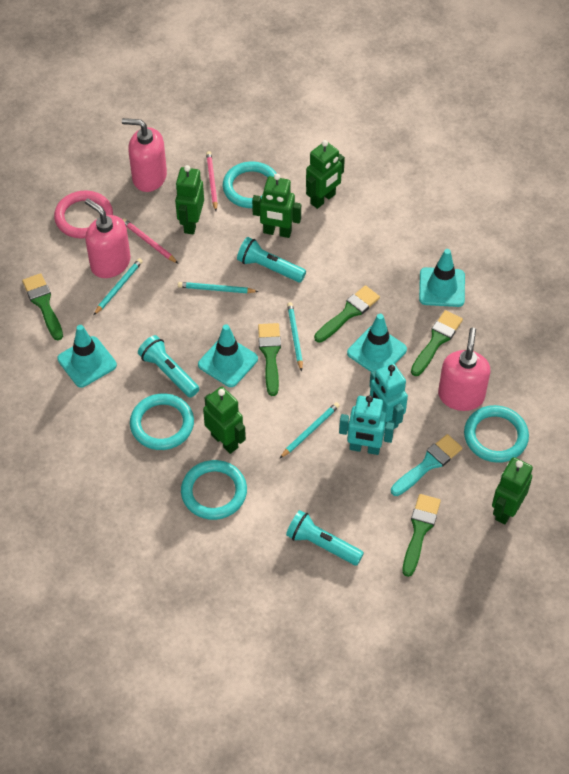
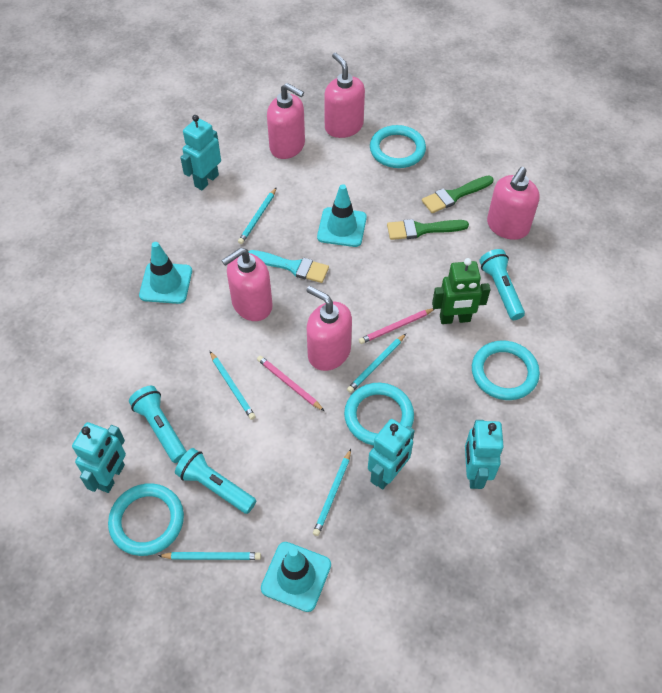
green brush: [22,273,63,340] [258,323,281,396] [314,285,380,343] [402,494,441,577] [411,310,463,376] = 5 -> [387,219,469,240] [422,175,494,213] = 2
green robot: [175,165,204,235] [203,387,246,454] [252,174,301,238] [306,140,345,209] [492,457,533,524] = 5 -> [432,258,490,324] = 1
pink ring: [54,190,113,239] = 1 -> none = 0
pink soap dispenser: [85,199,131,278] [122,118,167,192] [438,328,490,411] = 3 -> [221,248,273,321] [267,83,305,159] [306,286,352,371] [324,52,365,138] [487,167,540,240] = 5
turquoise pencil: [94,258,143,315] [178,282,259,293] [279,402,340,459] [287,302,303,371] = 4 -> [158,552,261,560] [210,351,256,420] [238,187,277,244] [313,449,351,536] [347,334,406,393] = 5
turquoise robot: [339,395,394,455] [369,363,408,429] = 2 -> [72,422,126,493] [180,115,221,190] [368,419,415,489] [465,420,504,489] = 4
turquoise traffic cone: [57,325,117,388] [198,324,258,387] [347,314,407,372] [419,249,465,307] = 4 -> [139,242,192,304] [261,542,331,612] [317,184,367,247] = 3

